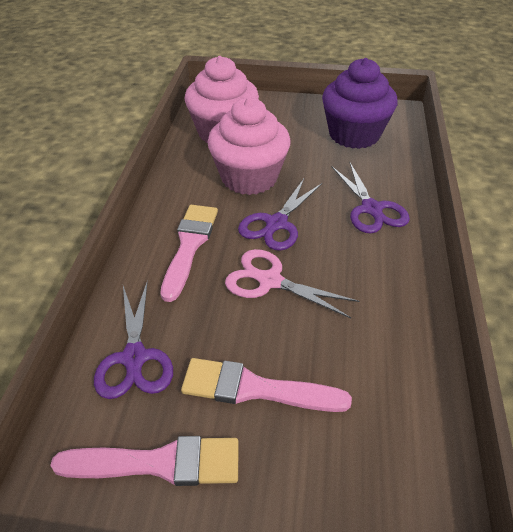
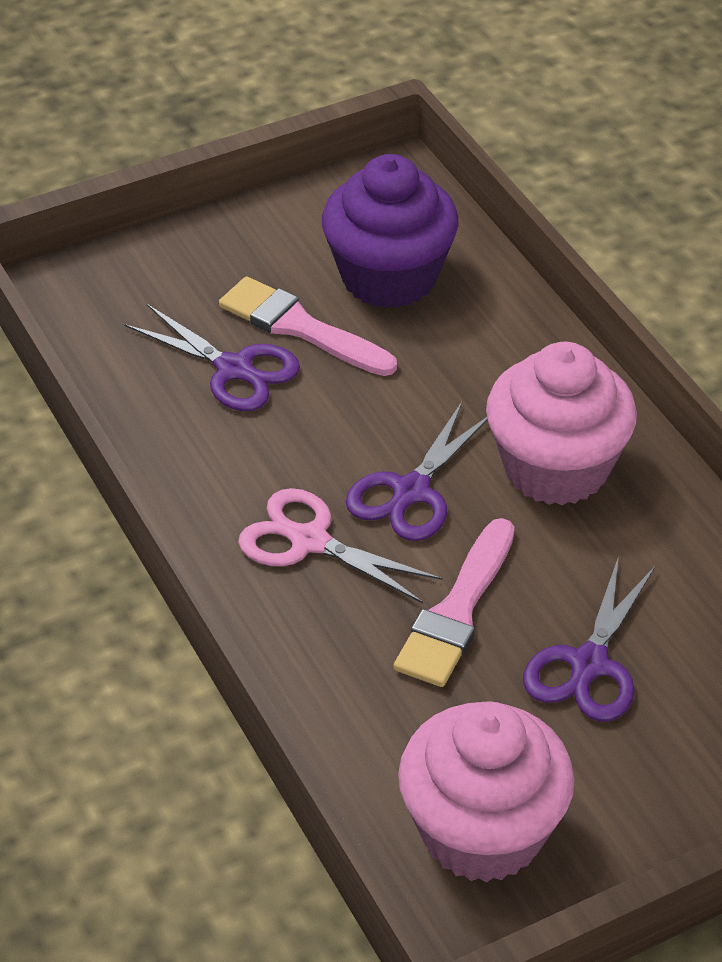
pink brush: [50,436,239,486] [160,205,218,302] [181,358,352,412] = 3 -> [219,276,397,376] [394,518,515,687] = 2

